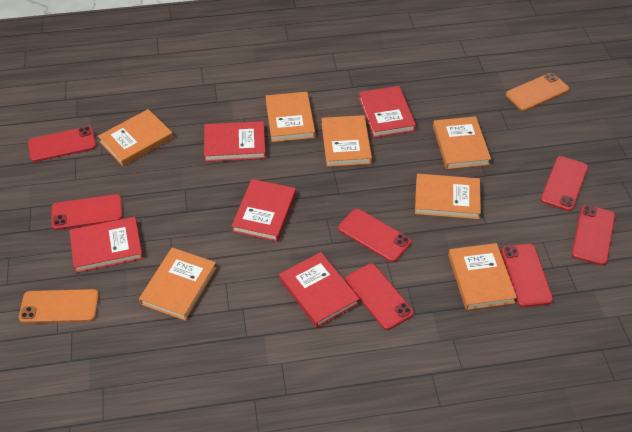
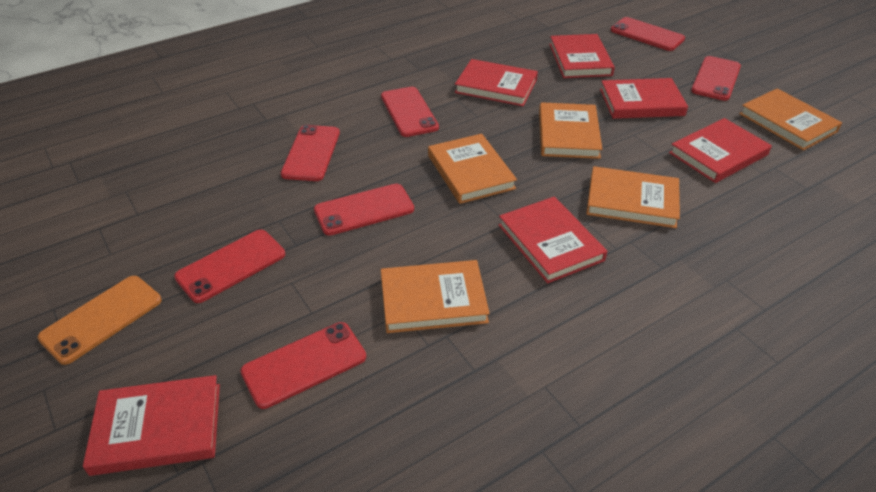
orange book: [98,109,173,166] [139,248,217,321] [266,92,315,142] [322,115,372,167] [415,174,481,219] [433,116,491,169] [448,243,517,310] = 7 -> [381,260,490,333] [428,134,517,204] [539,102,602,159] [586,166,680,228] [739,88,842,150] = 5
orange phone: [19,289,99,323] [506,73,569,111] = 2 -> [37,276,162,365] = 1
red book: [69,217,143,273] [204,121,266,162] [232,179,296,242] [279,252,359,328] [359,86,416,138] = 5 -> [83,375,220,476] [455,59,538,106] [499,197,607,283] [549,34,615,78] [600,78,688,119] [669,118,772,183] = 6

